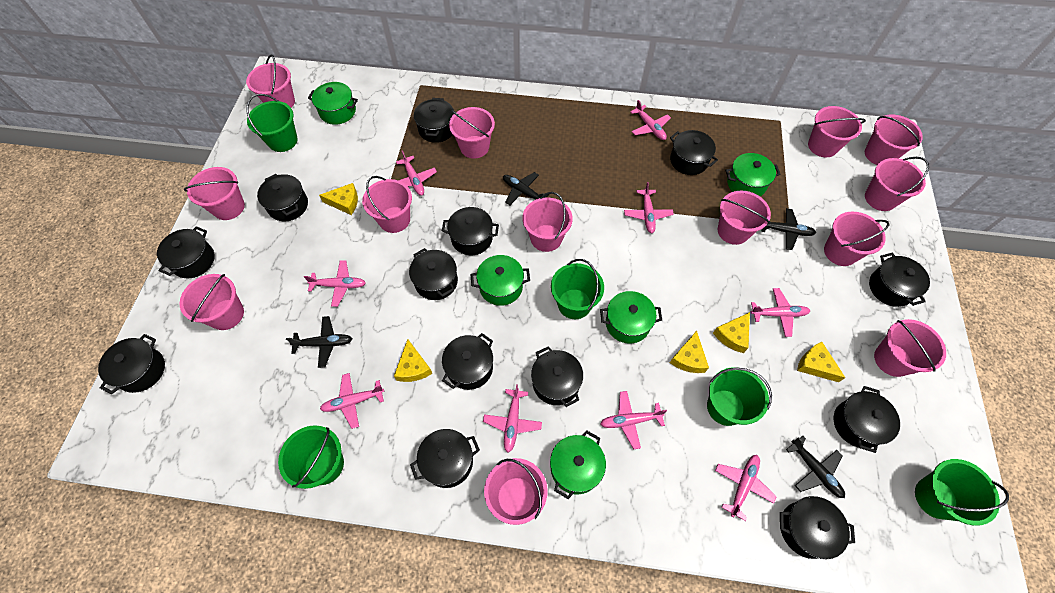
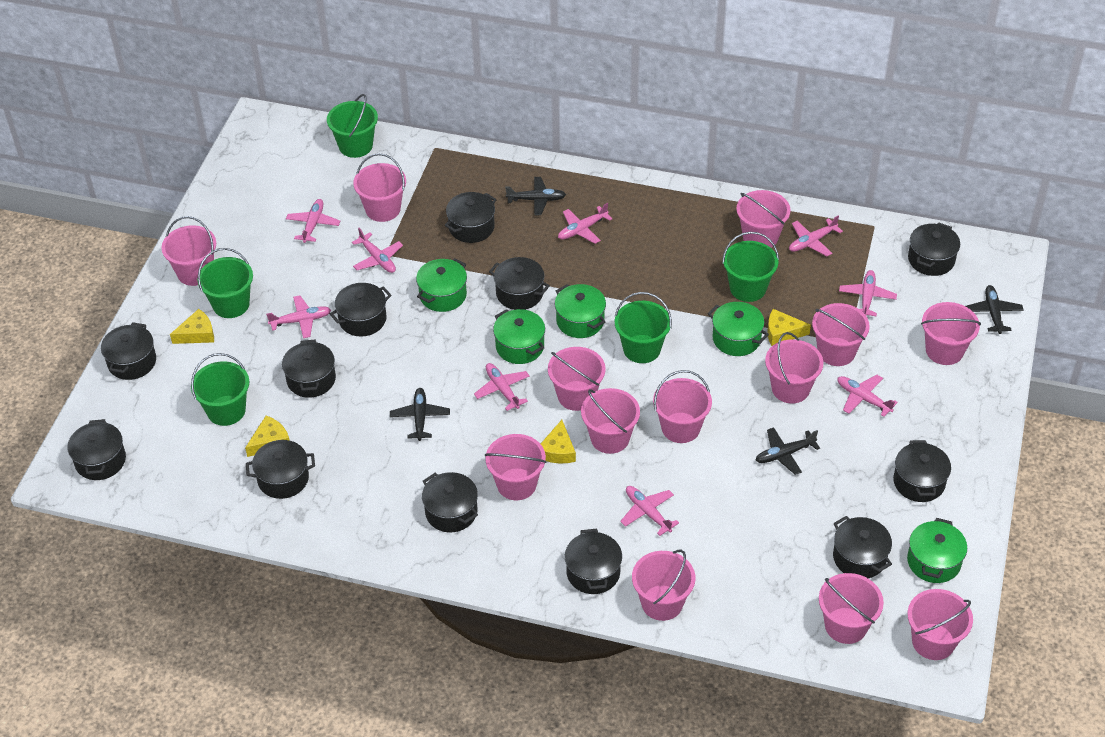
black pot: [98,334,165,394] [157,226,215,278] [257,174,308,221] [409,248,458,300] [410,429,480,488] [414,98,454,143] [442,207,499,255] [442,333,493,390] [531,346,583,407] [670,130,718,175] [780,496,855,559] [834,386,900,453] [869,253,930,307] = 13 -> [67,419,126,480] [101,322,156,380] [246,440,315,499] [282,340,336,398] [330,283,392,336] [422,472,478,532] [445,192,497,243] [489,257,550,310] [565,529,622,594] [833,516,892,578] [893,440,951,502] [908,223,960,276] = 12
yellow cheese: [319,183,358,215] [394,339,433,382] [670,331,709,373] [713,312,750,353] [797,342,846,382] = 5 -> [170,309,214,344] [245,416,290,457] [541,420,576,463] [768,309,811,346] = 4

